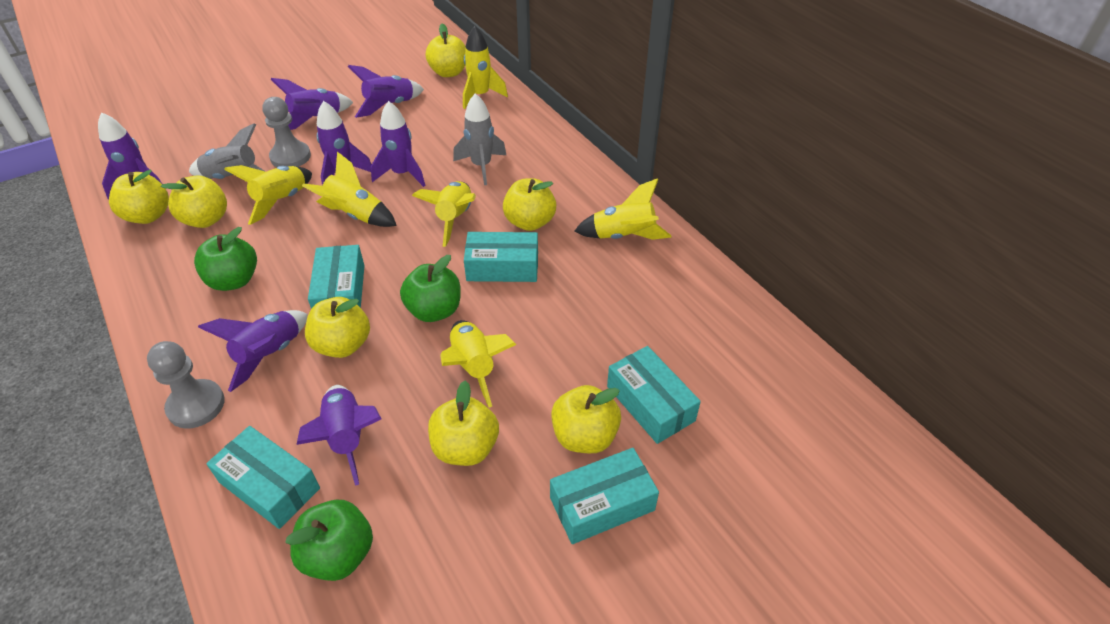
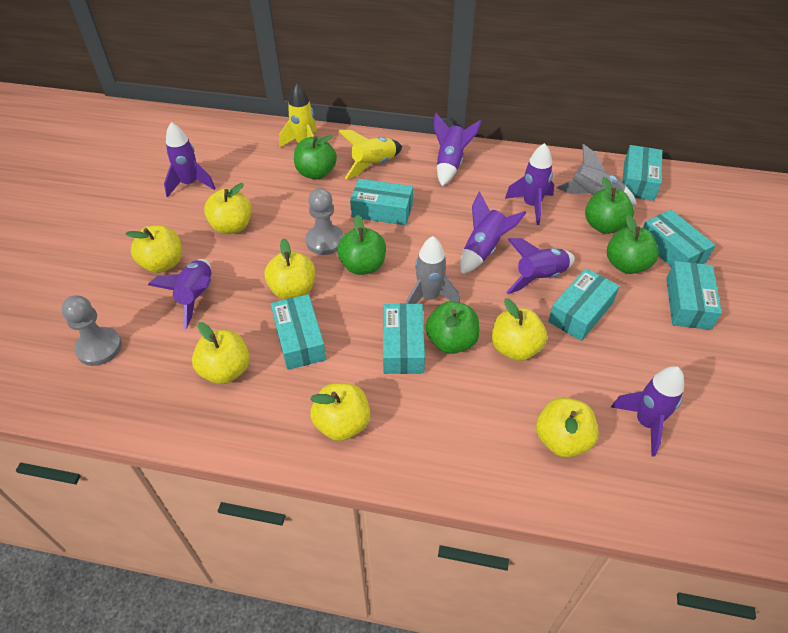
green apple: [194,227,257,291] [285,500,373,581] [400,255,461,322] = 3 -> [294,135,337,179] [337,215,386,275] [426,301,480,354] [585,177,634,234] [607,215,659,274] = 5
turquoise box: [206,426,320,529] [308,245,365,309] [464,232,538,282] [550,448,659,544] [607,346,701,444] = 5 -> [271,294,326,370] [350,179,413,226] [383,303,425,374] [548,268,620,341] [622,145,663,201] [643,210,715,267] [666,261,722,330] = 7
yellow rocket: [224,165,312,225] [302,152,397,227] [412,181,476,247] [440,320,517,408] [463,26,508,109] [574,178,672,240] = 6 -> [279,83,317,148] [339,130,402,179] = 2

